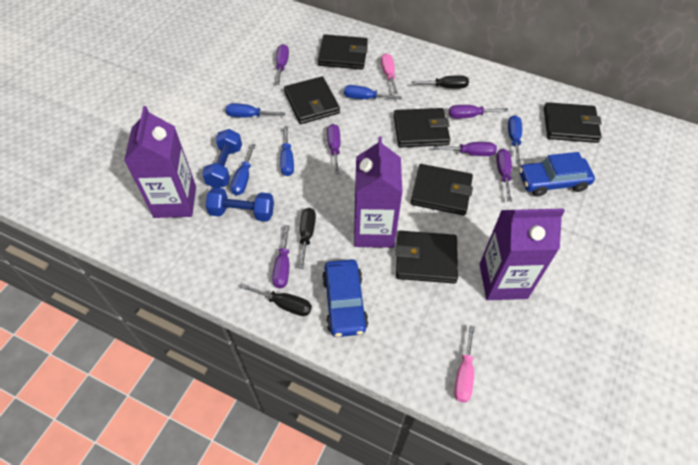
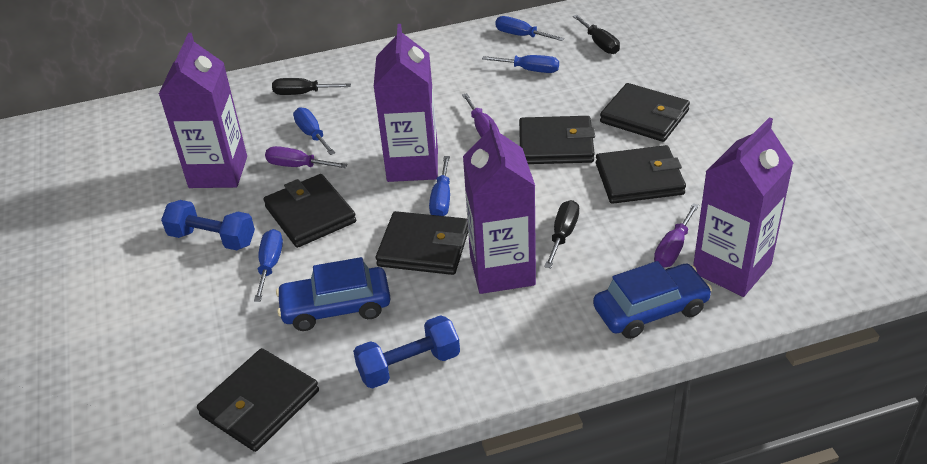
pink screwdriver: [381,53,398,95] [454,326,475,403] = 2 -> none = 0
purple carton: [124,106,196,218] [354,137,402,248] [479,208,565,300] = 3 -> [159,33,247,188] [374,24,438,182] [463,119,536,294] [693,117,793,297] = 4
purple screwdriver: [272,225,290,289] [276,44,289,85] [327,124,340,174] [433,142,497,156] [449,105,508,119] [496,148,512,202] = 6 -> [265,146,348,168] [462,93,500,138] [654,203,699,267] = 3

